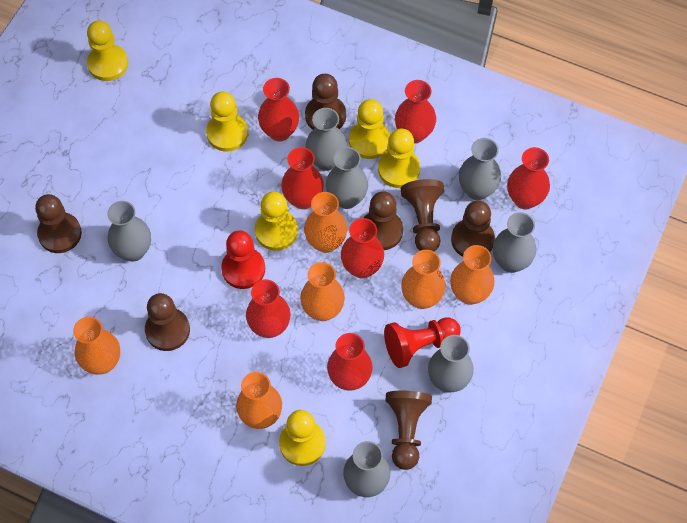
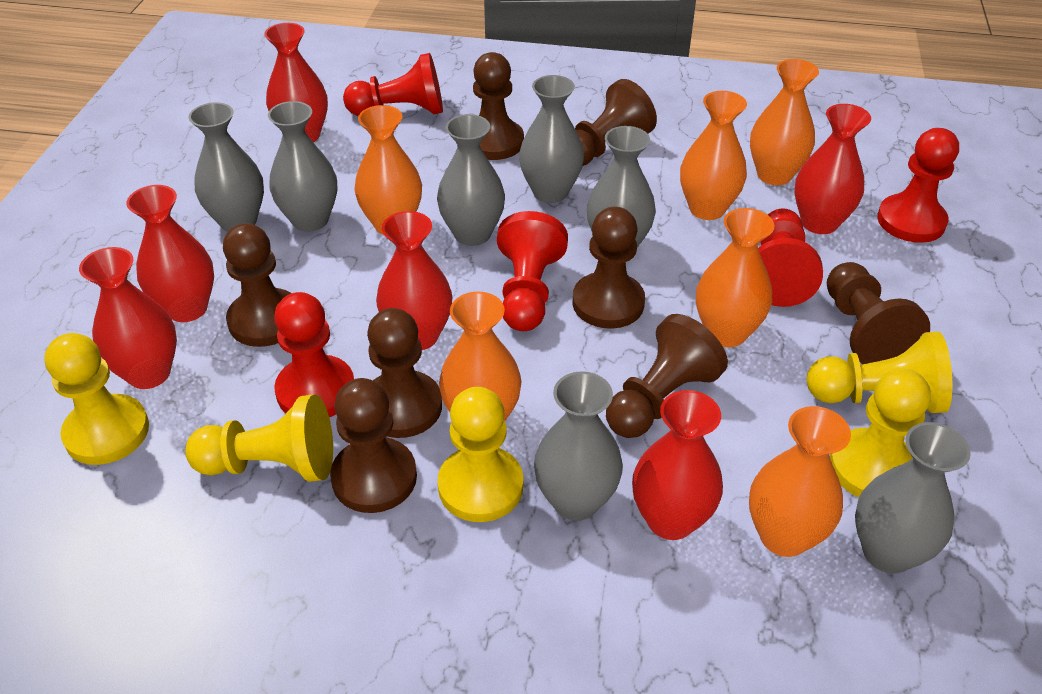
brown pawn: [35,194,82,253] [145,293,190,351] [305,74,346,130] [364,191,403,250] [385,391,432,470] [401,179,444,251] [451,200,495,257] = 7 -> [223,223,291,347] [330,378,417,513] [367,308,442,438] [473,52,524,160] [572,207,645,329] [575,79,657,166] [606,314,728,438] [827,262,930,364] = 8
red pawn: [221,230,265,289] [384,318,461,368] = 2 -> [274,292,354,417] [343,53,443,116] [497,211,568,331] [758,208,823,307] [877,128,959,243] = 5
red vase: [246,279,291,338] [258,78,299,141] [281,147,324,209] [327,333,373,391] [341,218,384,278] [395,80,436,143] [507,147,550,209] = 7 -> [79,247,177,389] [126,185,214,322] [264,23,328,142] [376,211,452,350] [632,390,723,540] [795,104,871,234] = 6
yellow pawn: [87,21,128,81] [206,92,248,152] [255,192,298,251] [279,410,326,466] [349,99,390,159] [378,128,420,188] = 6 -> [44,333,149,465] [185,394,333,482] [437,387,523,522] [807,332,952,413] [830,368,931,497] = 5

